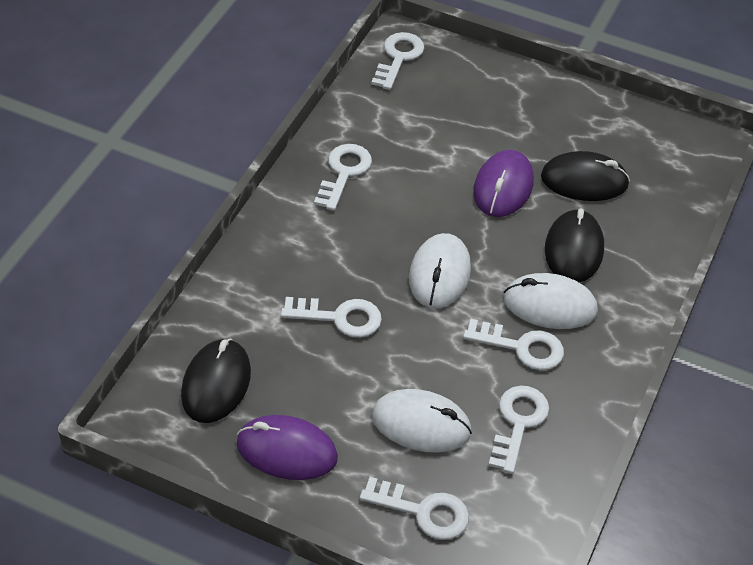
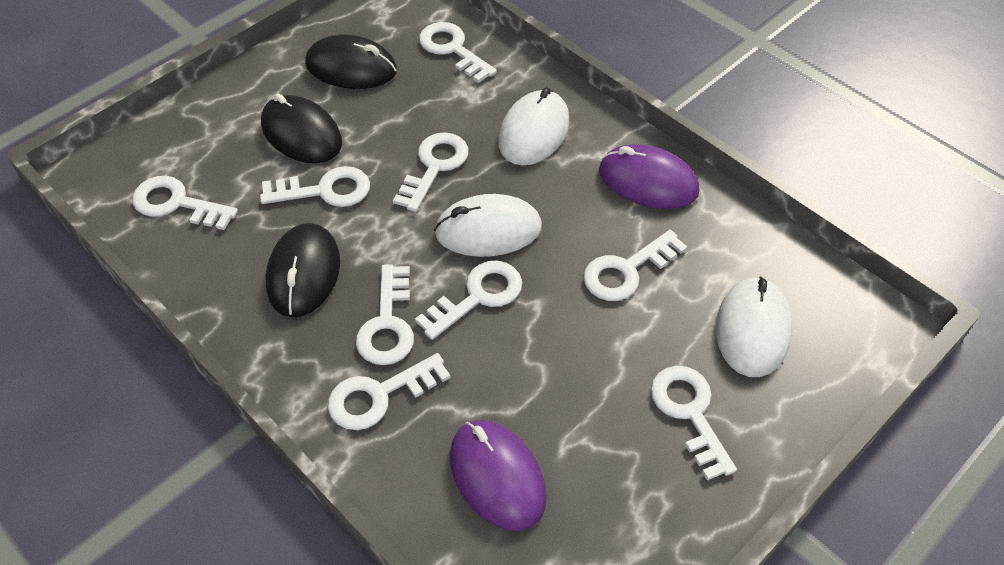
white key: [281,297,382,338] [314,144,372,211] [360,477,469,540] [371,32,424,90] [463,319,564,370] [488,386,549,474] = 6 -> [132,176,238,230] [260,166,370,207] [328,353,451,430] [356,264,414,365] [393,132,469,212] [415,261,522,340] [419,22,497,83] [583,230,687,301] [651,366,737,481] = 9

